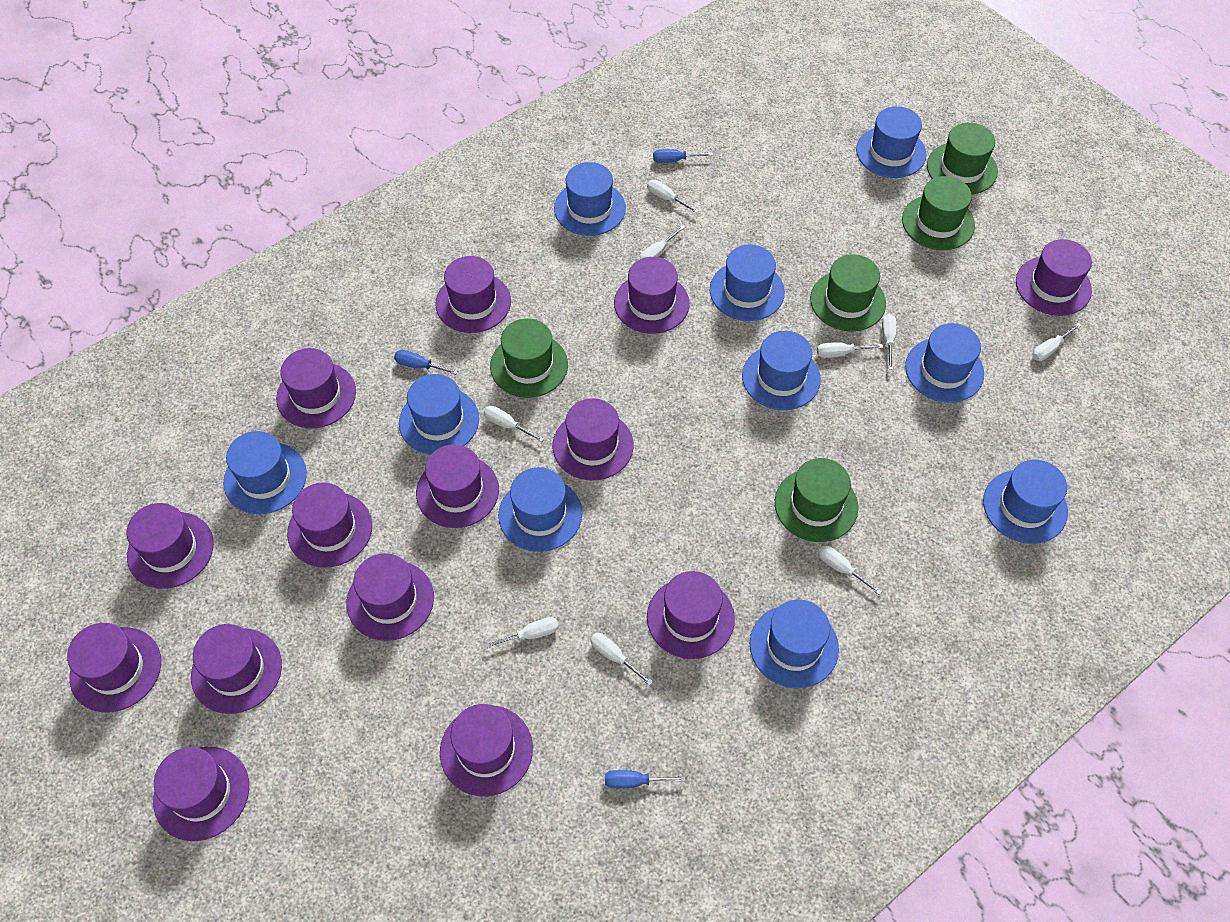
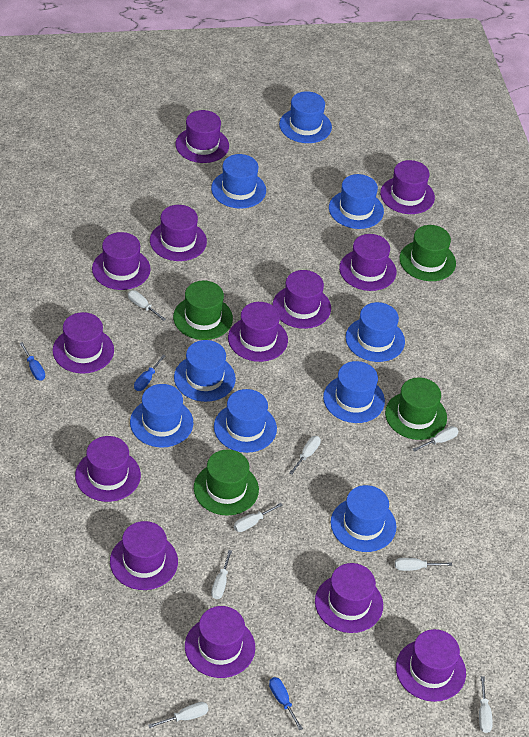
blue hat: [223,431,307,514] [399,374,479,455] [498,467,582,552] [554,162,626,236] [710,244,785,321] [742,331,821,410] [750,599,839,688] [856,106,926,178] [905,323,984,403] [983,460,1068,544] = 10 -> [130,384,193,447] [174,340,236,402] [211,154,266,209] [214,389,277,453] [279,91,332,143] [323,361,385,423] [329,174,384,229] [331,485,396,552] [346,302,405,362] = 9
green hat: [490,318,568,398] [775,458,858,542] [810,254,886,331] [902,176,975,250] [927,123,998,194] = 5 -> [173,281,233,340] [194,450,259,515] [385,377,447,440] [399,225,456,281] = 4
purple hat: [67,623,161,713] [127,503,214,589] [153,747,249,841] [191,624,282,714] [276,348,356,428] [287,482,372,568] [347,553,434,641] [416,444,499,528] [435,256,511,333] [440,704,533,796] [553,398,634,480] [614,257,690,334] [647,571,735,659] [1016,239,1092,316] = 14 -> [53,312,114,374] [75,436,141,502] [92,232,151,290] [110,521,178,590] [150,205,207,261] [175,110,229,163] [185,606,255,678] [228,302,288,362] [273,270,331,329] [315,563,383,633] [339,234,396,291] [380,160,435,214] [396,629,466,702] = 13
white screwdriver: [484,406,544,442] [484,617,559,648] [590,633,653,686] [640,225,685,259] [647,180,699,213] [817,342,883,358] [818,546,882,595] [882,314,896,370] [1032,323,1082,361] = 9 -> [128,290,166,321] [148,702,209,728] [211,550,232,599] [234,503,283,532] [289,436,321,475] [395,558,452,571] [413,426,459,452] [479,676,493,733] = 8

